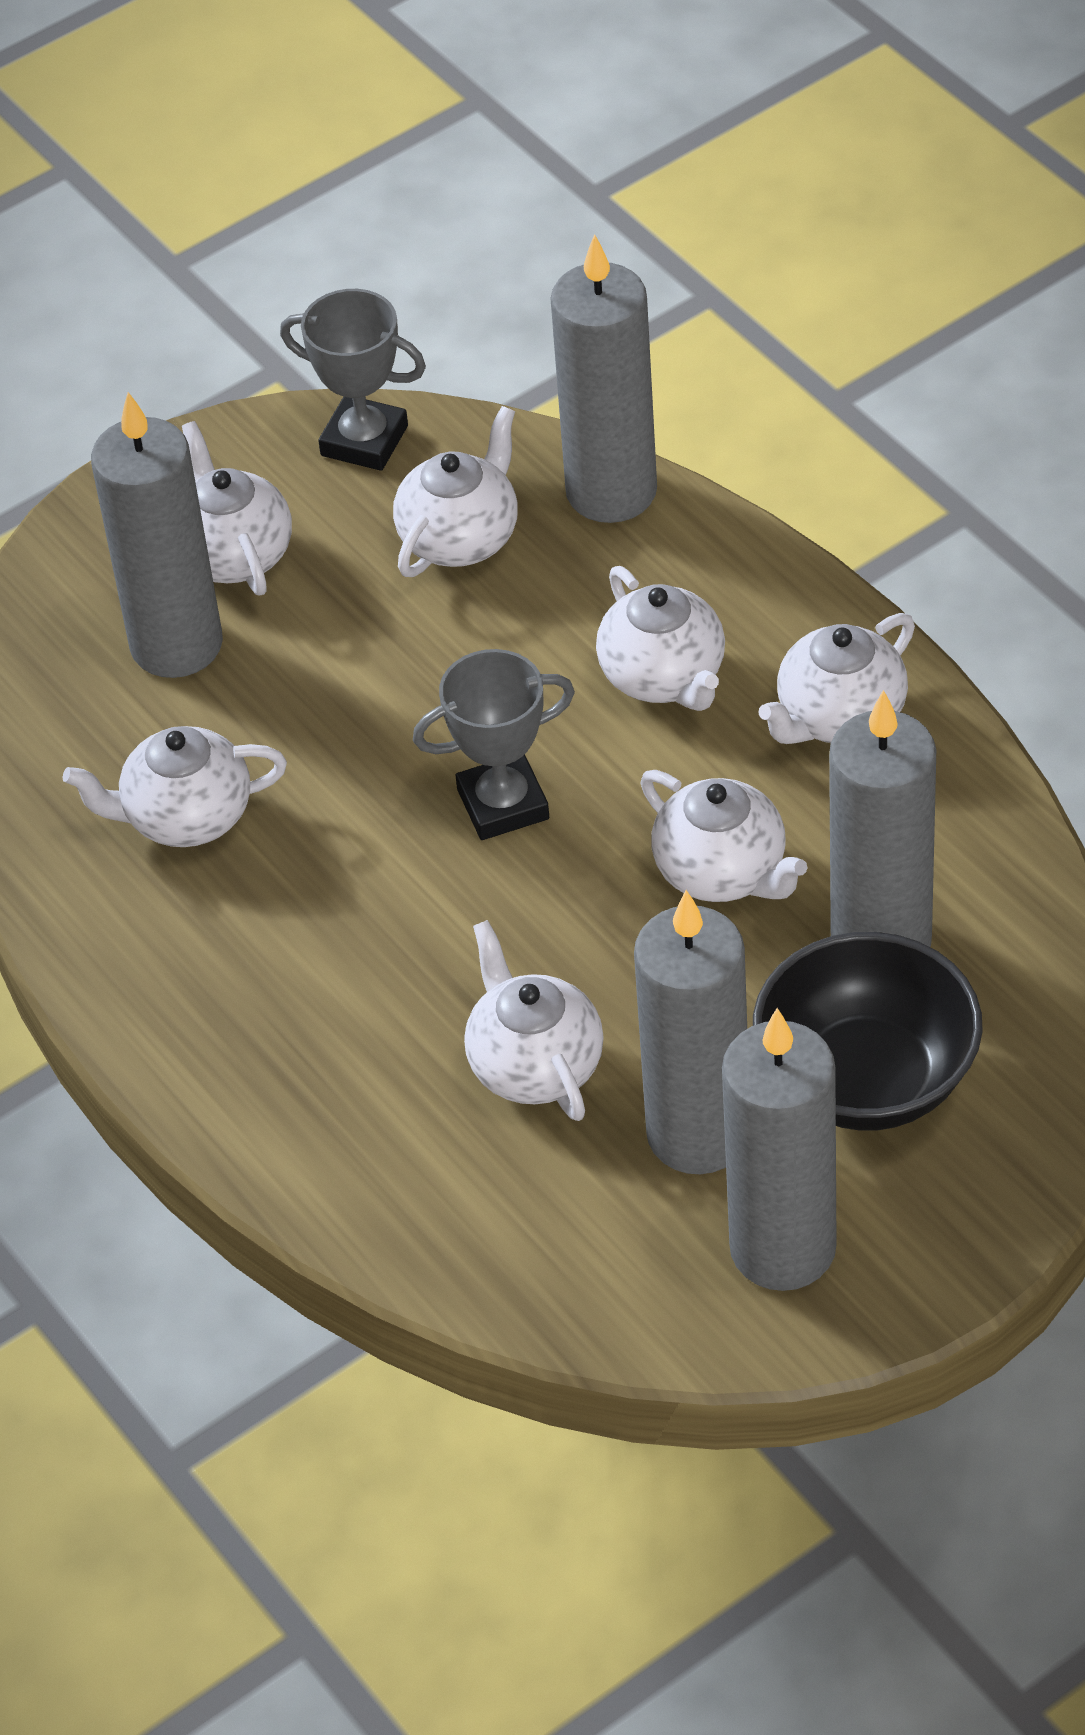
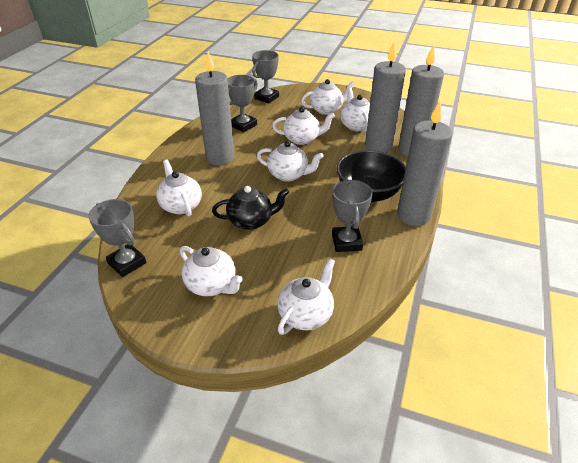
black teapot: none = 0 -> [212,186,289,230] = 1
grey candle: [91,392,223,678] [550,234,657,523] [634,890,747,1174] [722,1008,837,1291] [829,690,936,947] = 5 -> [195,52,234,165] [365,42,406,152] [397,101,453,226] [398,45,444,156] = 4
grey trophy: [280,289,426,471] [413,649,575,840] = 2 -> [88,199,146,277] [228,75,258,132] [252,50,279,103] [332,179,373,252] = 4

